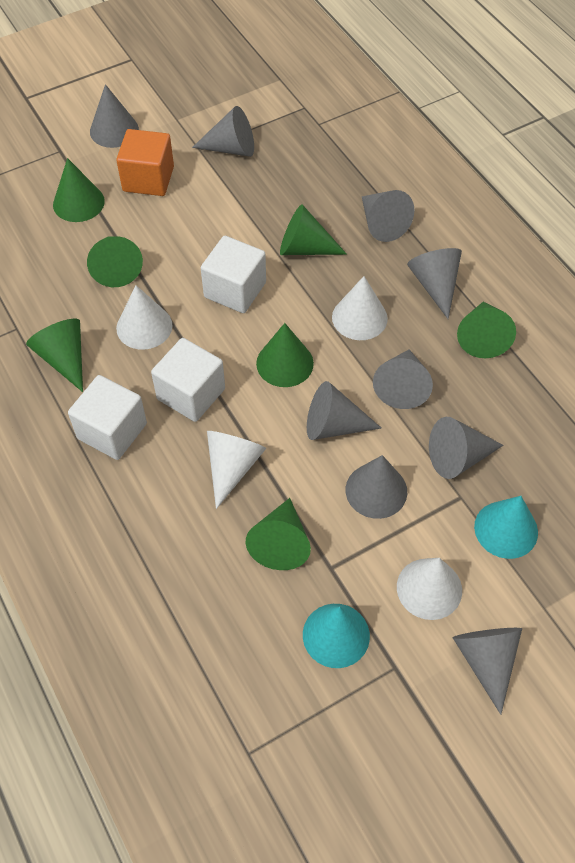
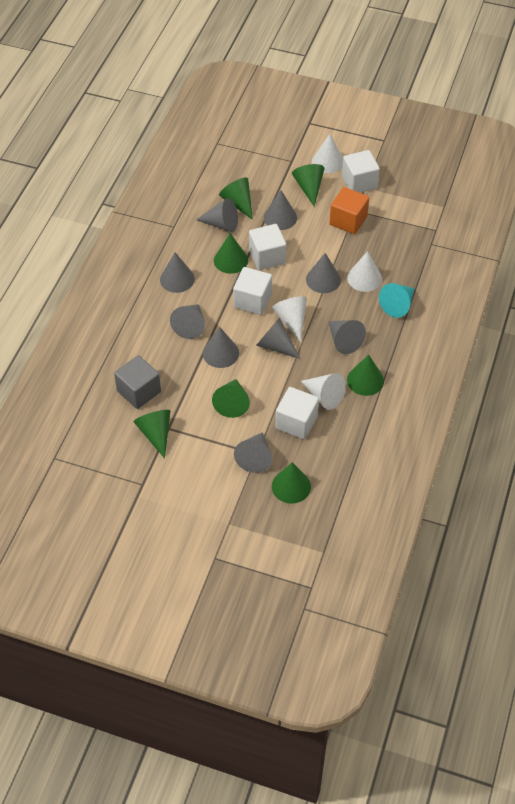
grey cube: none = 0 -> [114,355,161,409] = 1
turquoise cone: [303,604,370,668] [474,496,538,559] = 2 -> [379,283,415,318] = 1
white cube: [68,375,147,460] [151,338,225,422] [201,236,266,313] = 3 -> [233,267,272,315] [249,224,287,270] [276,387,319,439] [342,150,380,193] = 4

